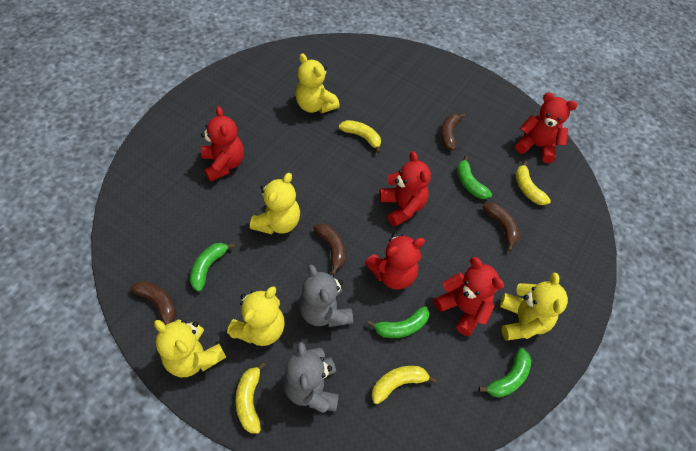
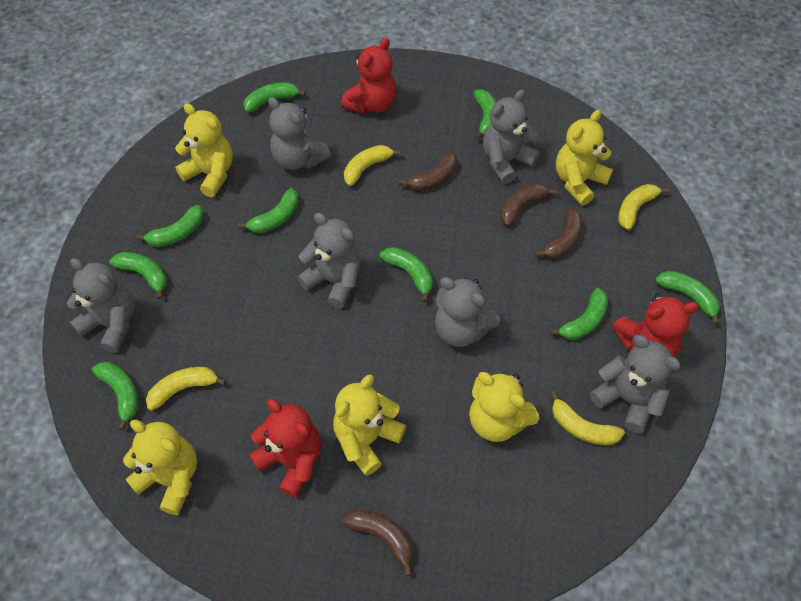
green banana: [190,243,235,292] [367,306,430,338] [457,156,492,199] [479,348,531,398] = 4 -> [92,362,139,430] [109,252,167,299] [136,205,203,247] [238,188,299,233] [244,82,306,112] [380,247,433,302] [474,89,496,140] [550,288,608,340] [655,271,720,325] = 9
grey teddy bear: [283,342,339,413] [299,265,353,327] = 2 -> [67,258,135,353] [268,97,331,170] [297,213,361,309] [435,277,500,347] [483,90,540,184] [590,335,681,434] = 6
red teddy bear: [201,107,244,182] [365,234,425,290] [379,151,431,227] [434,257,504,336] [515,93,578,163] = 5 -> [249,399,321,498] [341,38,397,114] [612,293,699,357] = 3

